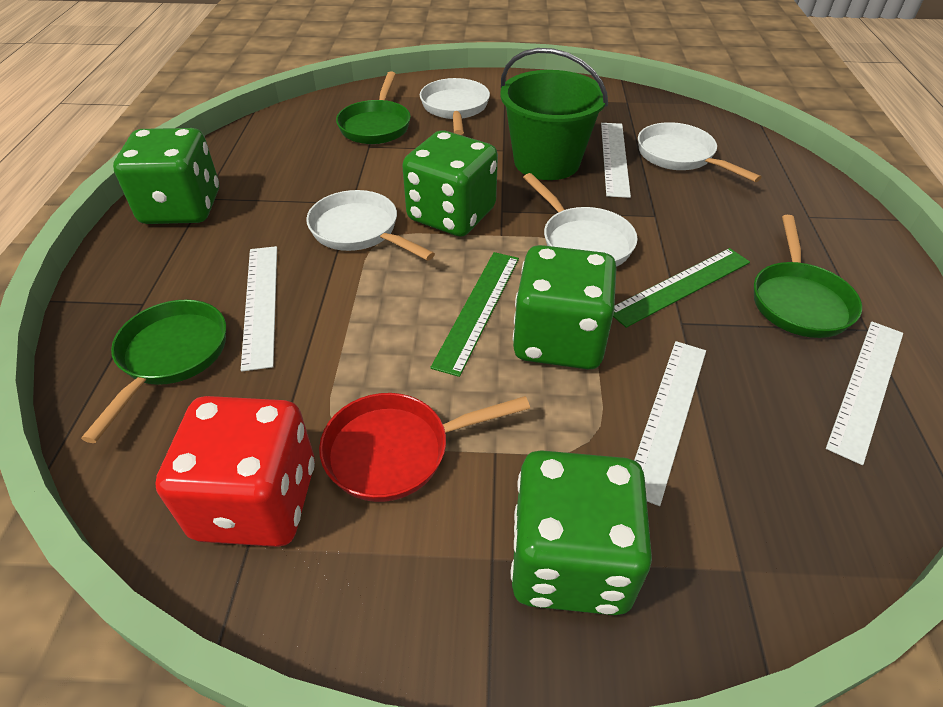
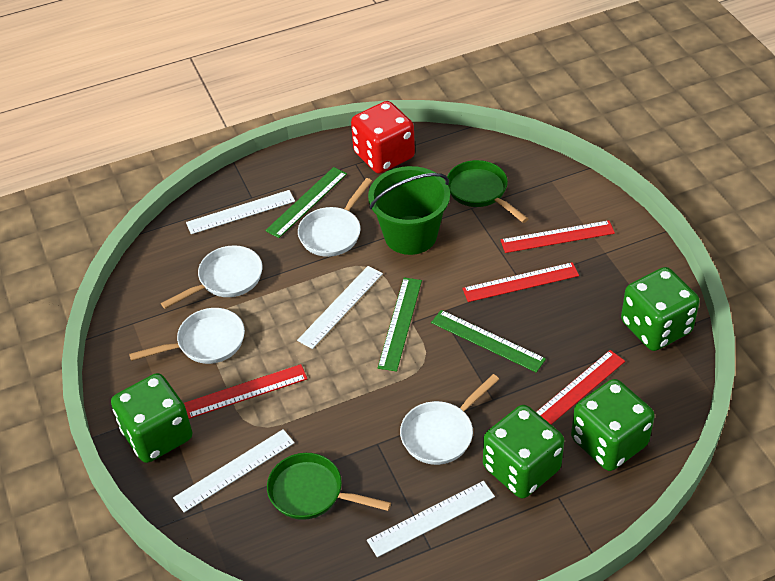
green pan: [81,300,226,443] [336,71,411,144] [754,215,862,338] = 3 -> [267,453,391,520] [447,160,528,223] = 2
green ruler: [430,252,519,377] [613,248,750,328] = 2 -> [265,167,347,238] [378,278,422,372] [431,310,546,373] = 3
red pan: [319,393,530,502] = 1 -> none = 0
red ruler: none = 0 -> [184,364,307,419] [462,262,579,302] [501,220,615,253] [536,350,625,425] = 4

